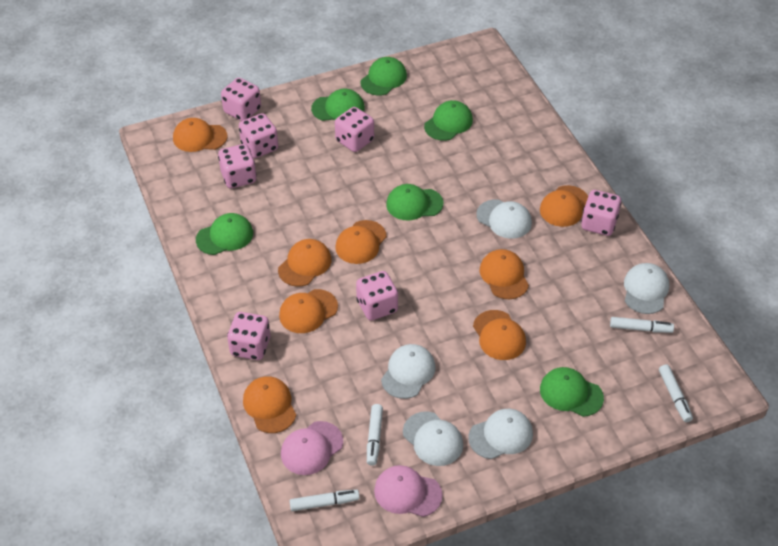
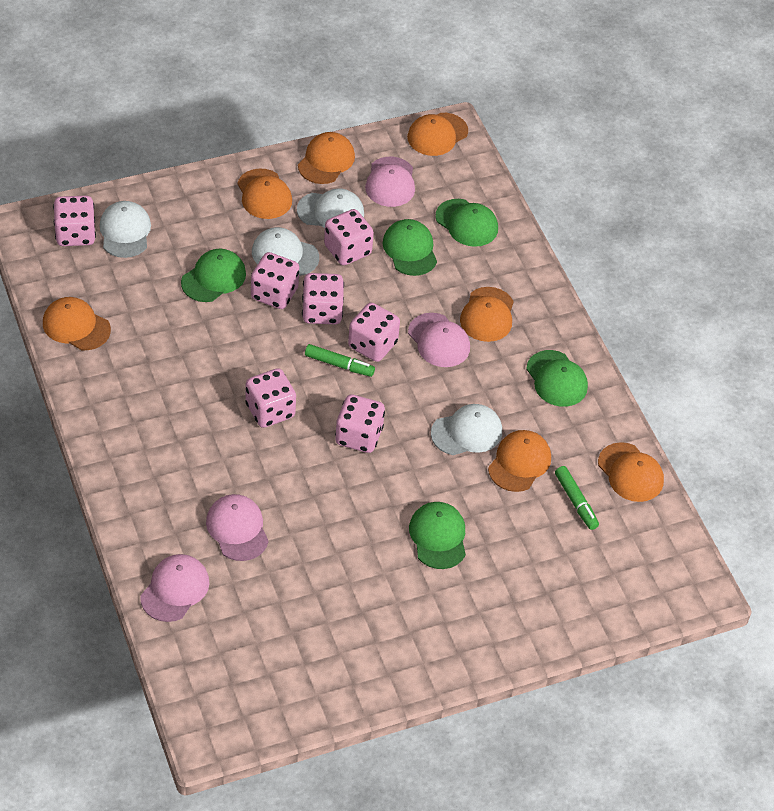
green cap: [196,213,253,255] [311,89,365,121] [361,57,407,96] [386,184,443,221] [424,100,473,141] [540,367,604,417] = 6 -> [181,249,246,302] [382,219,437,276] [409,502,466,569] [435,199,498,247] [526,350,588,407] = 5
green marker: none = 0 -> [305,344,375,377] [555,466,599,530] = 2
orange cap: [173,118,227,152] [243,376,296,433] [278,239,331,287] [279,289,338,333] [335,220,387,264] [473,310,526,360] [480,249,529,299] [540,185,588,227] = 8 -> [43,297,111,350] [237,168,292,219] [298,132,355,184] [407,113,468,156] [460,287,514,342] [488,430,551,492] [598,442,664,502] = 7
pink cap: [281,421,343,475] [374,465,443,517] = 2 -> [140,554,209,622] [206,494,269,561] [365,157,415,207] [408,313,470,367] = 4
white cap: [381,344,436,399] [403,412,463,466] [468,409,533,459] [476,199,532,239] [624,263,669,314] = 5 -> [99,201,151,258] [252,227,319,276] [297,188,364,228] [431,404,502,455] = 4
white marker: [289,490,360,511] [367,404,383,466] [610,317,674,333] [659,364,693,422] = 4 -> none = 0

